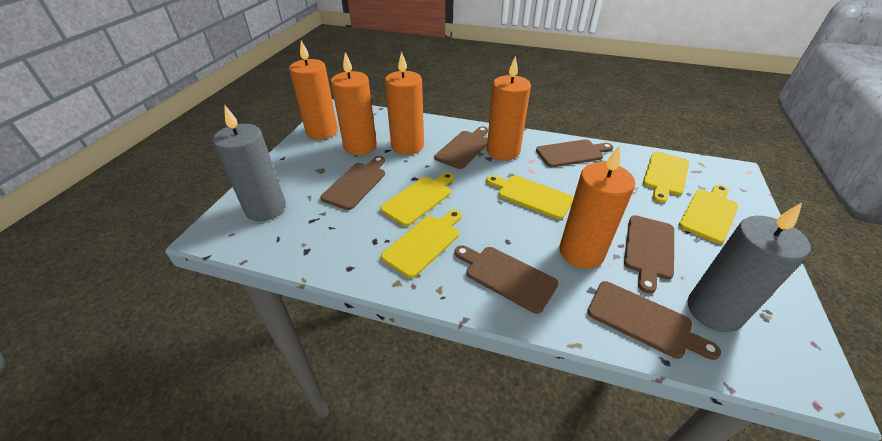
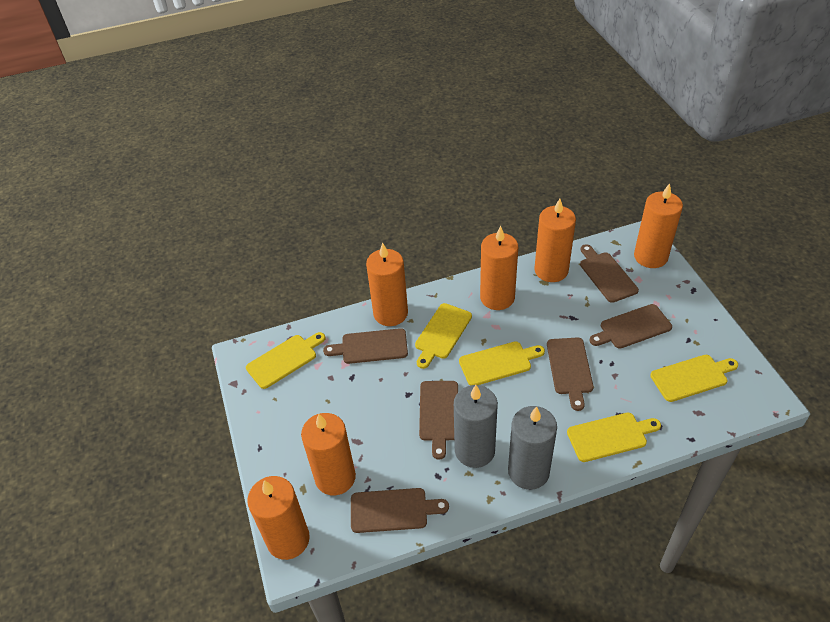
orange candle: [289,40,338,140] [331,52,377,155] [385,51,424,155] [487,56,531,160] [559,145,635,269] = 5 -> [247,476,310,560] [301,413,356,495] [366,243,408,326] [480,226,518,310] [535,199,576,282] [634,183,683,268] = 6

